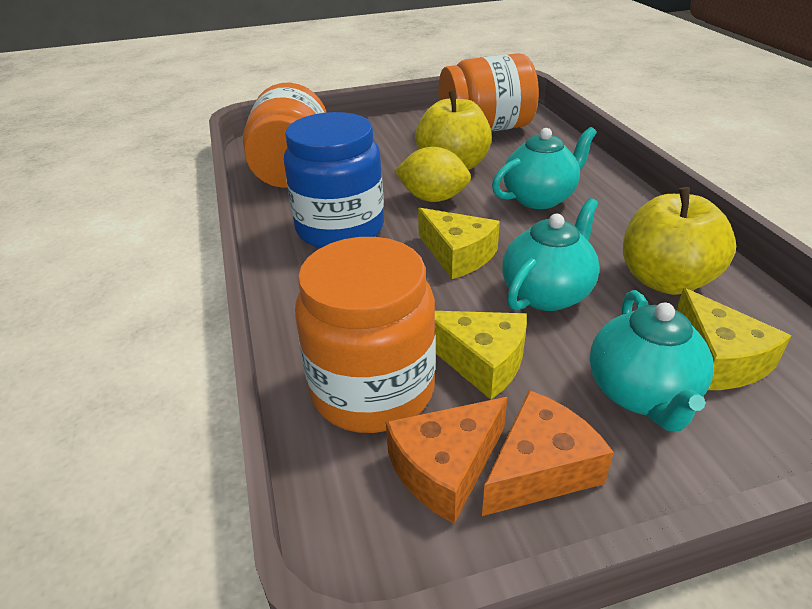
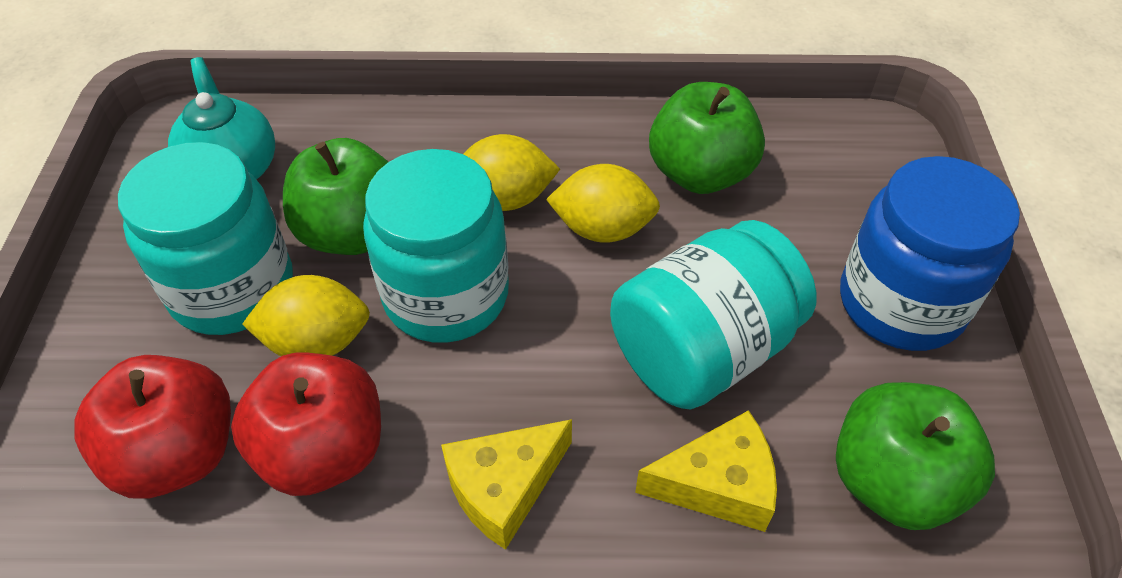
green apple: none = 0 -> [283,138,388,255] [649,82,765,194] [836,382,995,530] = 3
orange cheese: [386,397,507,524] [482,390,614,516] = 2 -> none = 0
orange jar: [243,83,327,188] [295,237,436,433] [438,53,539,132] = 3 -> none = 0
red apple: none = 0 -> [74,355,231,498] [231,353,381,496] = 2
turquoise jar: none = 0 -> [118,142,293,335] [363,149,509,343] [610,220,817,409] = 3
turquoise teapot: [492,127,597,209] [502,198,600,311] [590,290,714,431] = 3 -> [168,57,275,180] = 1
yellow apple: [415,91,492,170] [623,187,736,295] = 2 -> none = 0
yellow cheese: [418,208,500,279] [435,311,527,400] [676,288,791,390] = 3 -> [441,419,572,550] [635,410,777,532] = 2
yellow lemon: [395,147,471,202] = 1 -> [242,275,370,356] [463,134,560,211] [546,164,660,243] = 3

